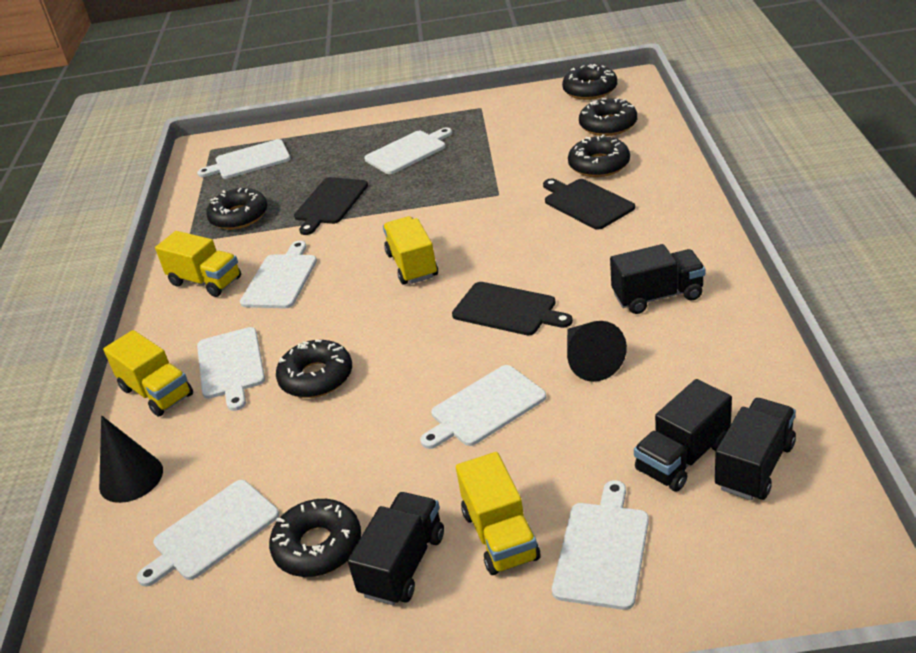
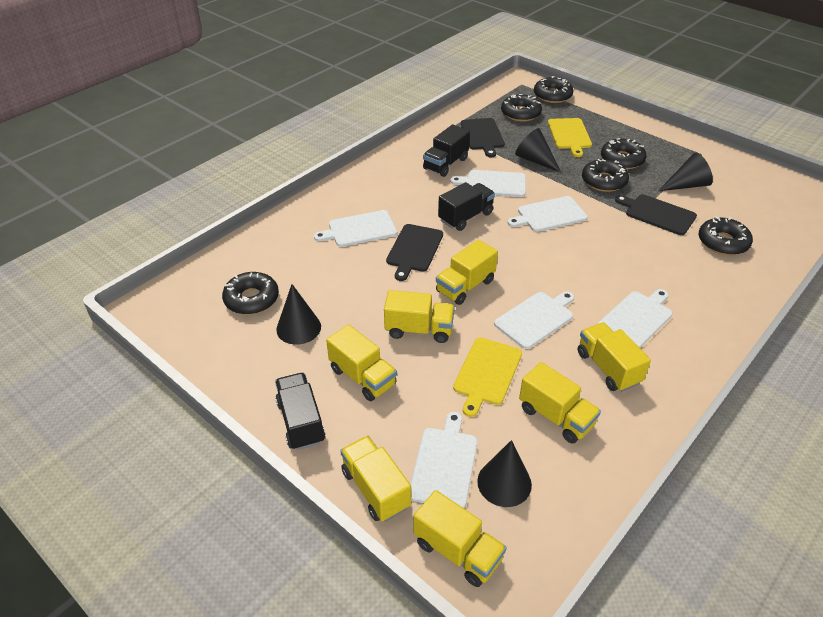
black cone: [99,415,163,503] [567,321,627,382] = 2 -> [276,284,321,345] [477,440,532,507] [515,128,561,173] [658,153,713,191] = 4
black truck: [347,492,444,605] [610,244,705,314] [634,379,732,492] [715,398,796,500] = 4 -> [275,373,325,450] [423,124,470,177] [438,182,495,231] = 3
white cutting board: [137,480,279,587] [197,139,290,179] [197,327,265,411] [240,241,317,308] [364,128,452,174] [420,365,546,449] [552,480,649,610] = 7 -> [314,210,397,247] [410,412,477,508] [450,170,526,197] [494,291,574,349] [507,196,588,232] [598,289,673,348] = 6
yellow cutting board: none = 0 -> [453,337,522,417] [548,118,592,157] = 2
yellow truck: [103,330,193,417] [155,231,241,297] [383,216,438,285] [456,452,540,575] = 4 -> [326,324,397,401] [340,436,411,522] [384,290,455,343] [414,490,506,587] [436,240,498,305] [519,362,601,444] [578,322,651,392] = 7

